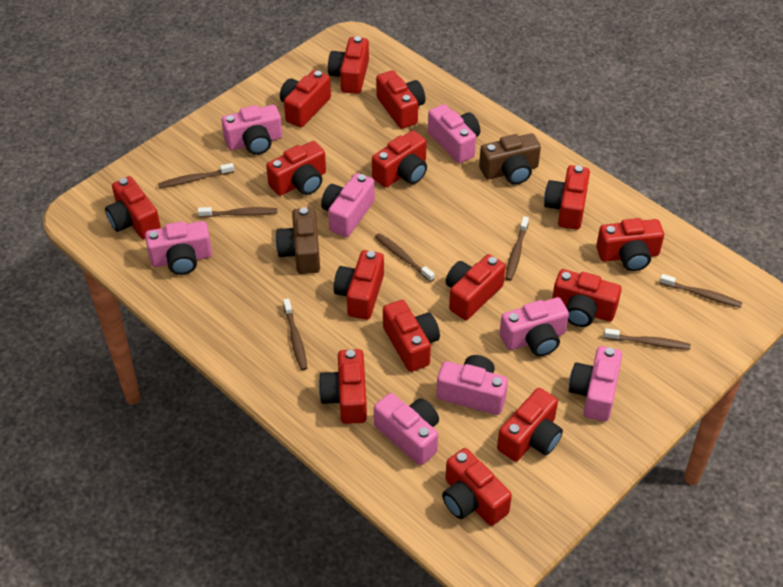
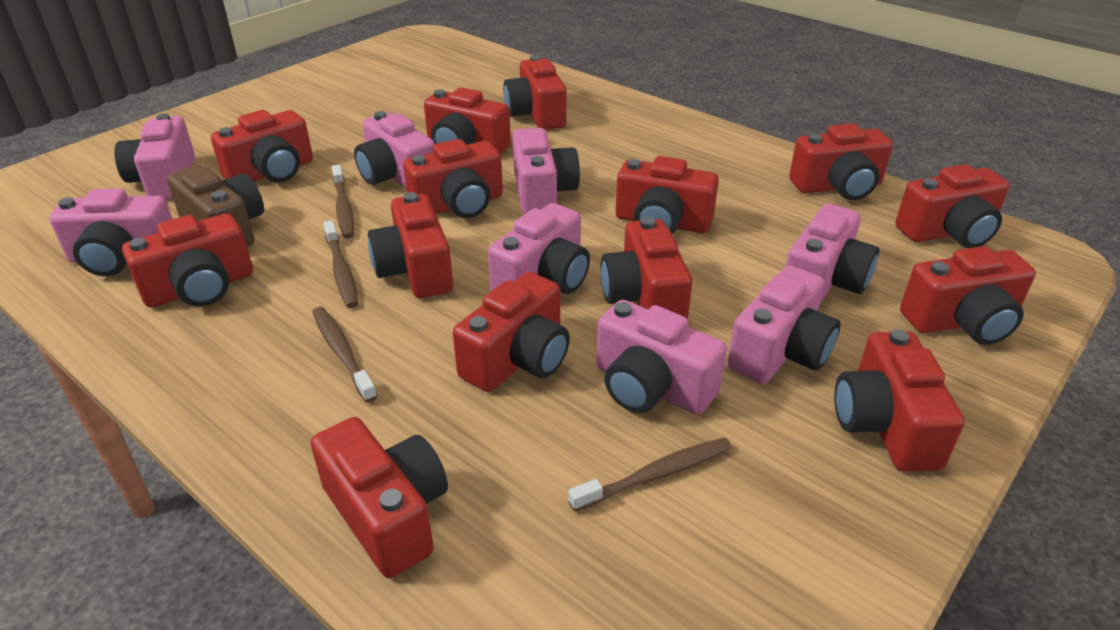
brown camera: [276,207,320,274] [479,133,541,185] = 2 -> [167,165,264,247] = 1
brown toothbrush: [158,163,234,188] [198,207,277,218] [283,299,307,370] [375,233,435,282] [505,216,529,281] [604,328,691,350] [660,274,743,308] = 7 -> [313,307,377,402] [323,220,358,308] [332,165,354,239] [568,438,732,512] = 4
red camera: [105,176,161,239] [266,141,326,196] [280,70,331,128] [319,349,367,424] [328,36,369,94] [334,250,384,320] [372,130,427,188] [376,70,425,129] [383,300,440,372] [442,448,512,526] [446,254,506,320] [497,388,563,462] [544,165,590,230] [552,269,621,327] [596,218,664,271] = 15 -> [122,213,253,307] [211,110,313,182] [311,417,448,578] [368,192,453,298] [403,139,503,218] [424,88,511,154] [453,272,570,392] [503,56,567,130] [600,217,692,319] [615,156,719,234] [789,123,893,200] [834,329,965,472] [895,164,1009,248] [900,246,1036,345] = 14

